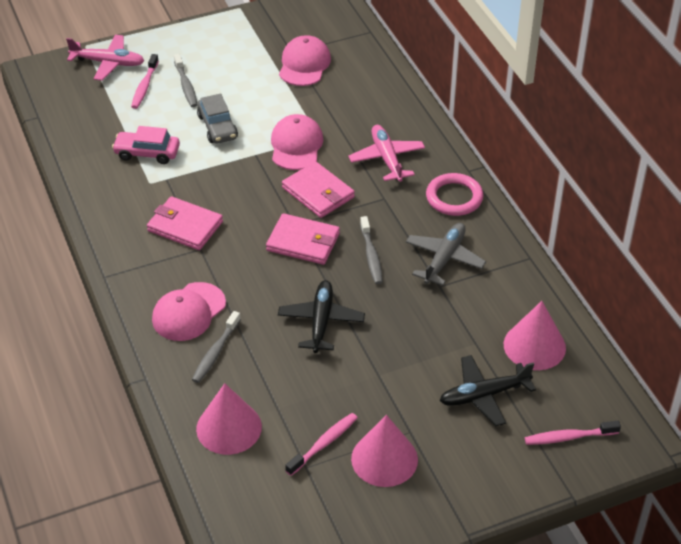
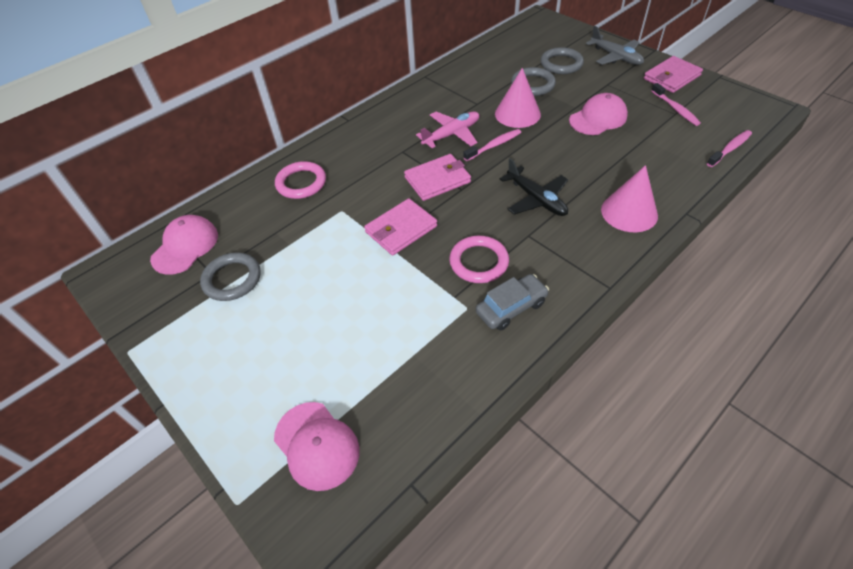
black plane: [278,280,365,353] [440,355,536,426] = 2 -> [500,158,568,216] = 1
grey ring: none = 0 -> [200,253,261,301] [511,67,556,96] [540,47,584,74] = 3
grey toothbrush: [174,54,197,107] [192,311,241,383] [360,216,383,284] = 3 -> none = 0
pink car: [112,126,180,164] = 1 -> none = 0
pink cone: [196,383,262,455] [351,415,418,487] [504,301,566,370] = 3 -> [495,68,541,128] [601,165,658,232] = 2
pink plane: [66,35,145,81] [348,125,425,182] = 2 -> [416,111,479,148] = 1
pink ring: [426,173,484,216] = 1 -> [275,161,326,199] [449,236,509,283] = 2

